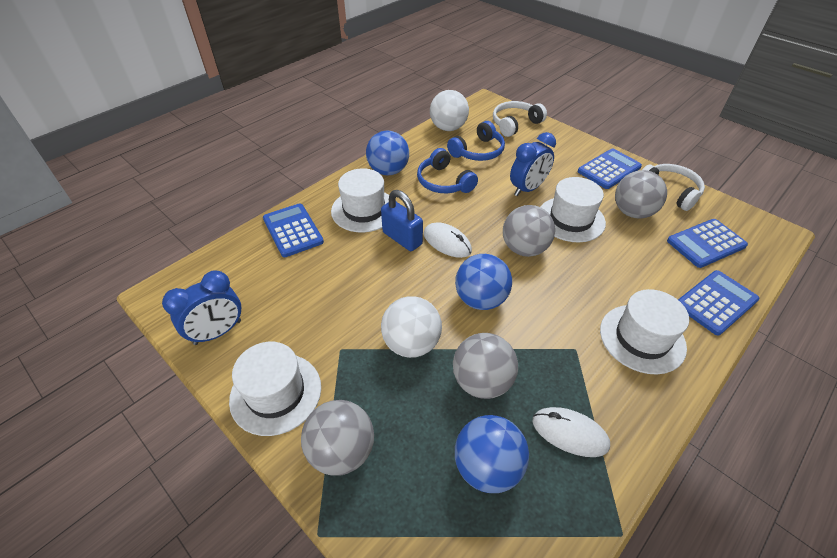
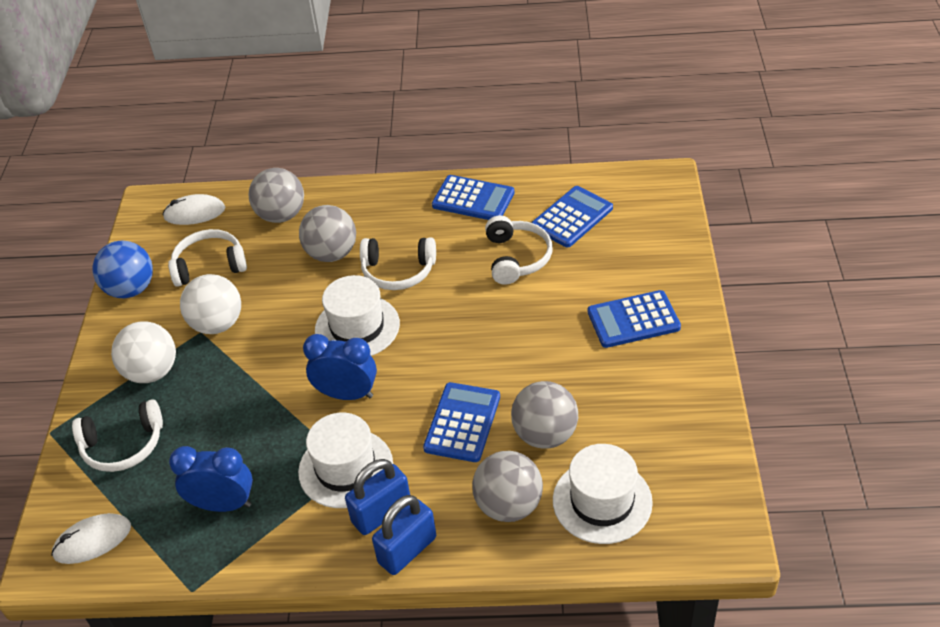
blue ball: [366,131,409,175] [455,254,512,310] [455,415,529,493] = 3 -> [93,240,153,298] = 1
blue headphones: [417,148,478,193] [447,121,505,161] = 2 -> none = 0
blue padlock: [381,190,423,251] = 1 -> [345,459,410,535] [372,495,436,575] = 2
white hat: [229,342,321,436] [331,168,389,232] [540,177,606,242] [600,289,689,374] = 4 -> [298,413,393,508] [315,275,400,356] [553,444,653,544] = 3
white headphones: [493,101,547,137] [642,164,705,211] = 2 -> [72,399,163,472] [168,229,247,287] [360,237,436,290] [485,216,552,285] = 4

